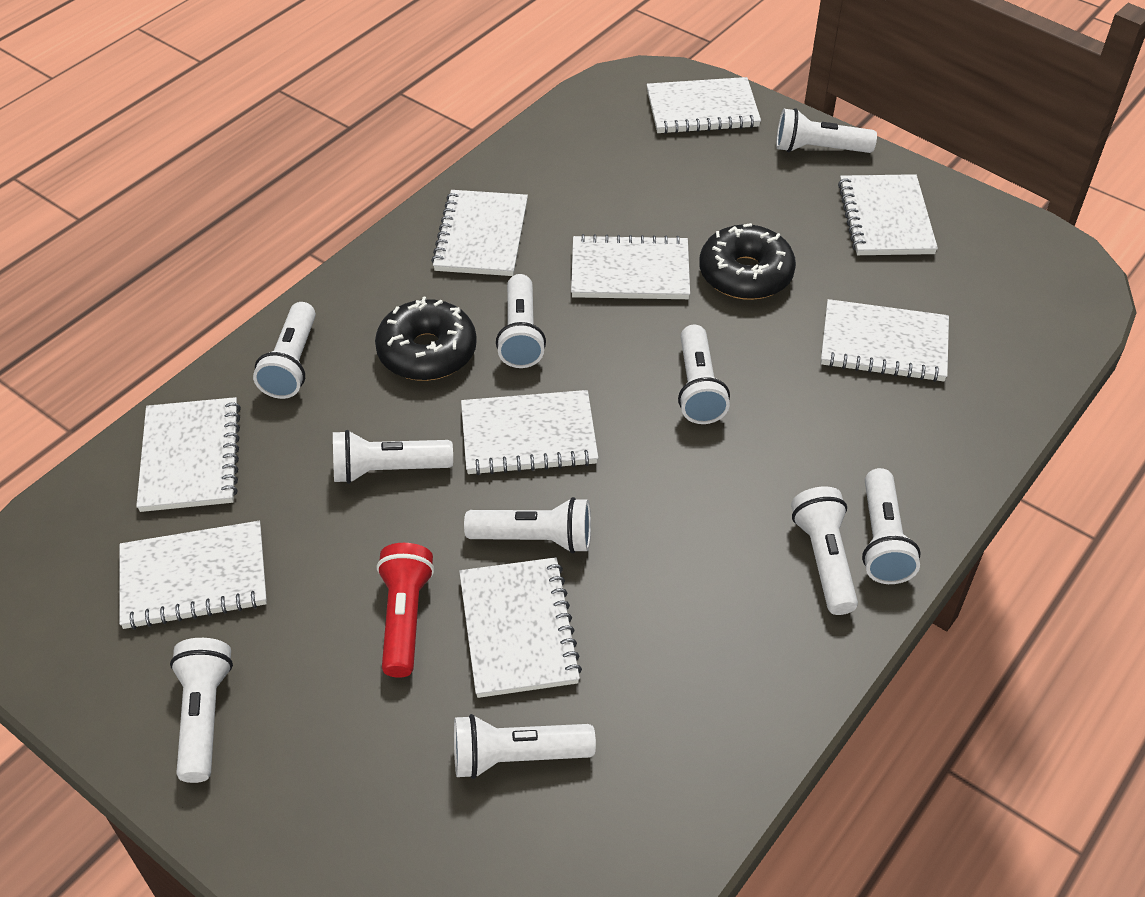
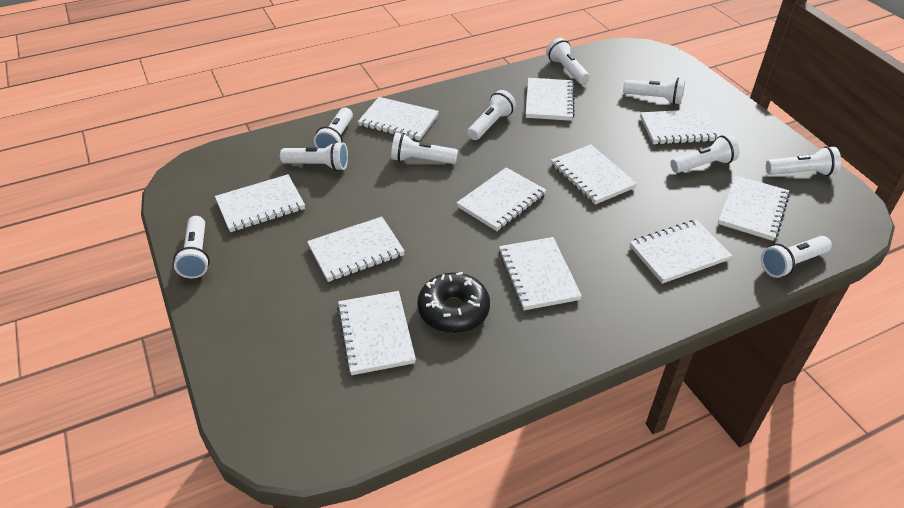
black donut: [375,296,477,381] [699,223,796,300] = 2 -> [417,272,490,333] = 1
red flashlight: [377,543,434,678] = 1 -> none = 0
white notebook: [119,521,267,629] [136,397,241,512] [431,190,528,276] [459,557,582,698] [461,390,598,475] [571,234,690,299] [647,77,761,134] [821,299,949,382] [838,174,938,255] = 9 -> [215,174,305,232] [307,217,405,282] [337,291,416,375] [358,97,439,141] [457,167,547,231] [499,237,582,310] [526,78,575,121] [551,144,637,205] [630,220,732,284] [640,109,721,145] [718,175,790,241] = 11

